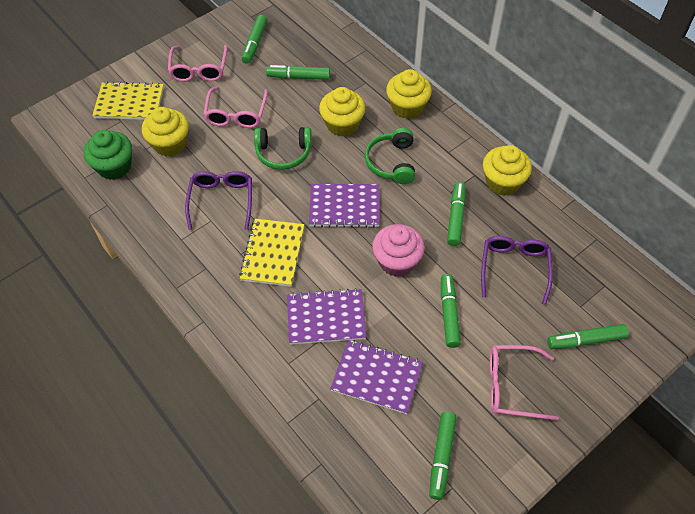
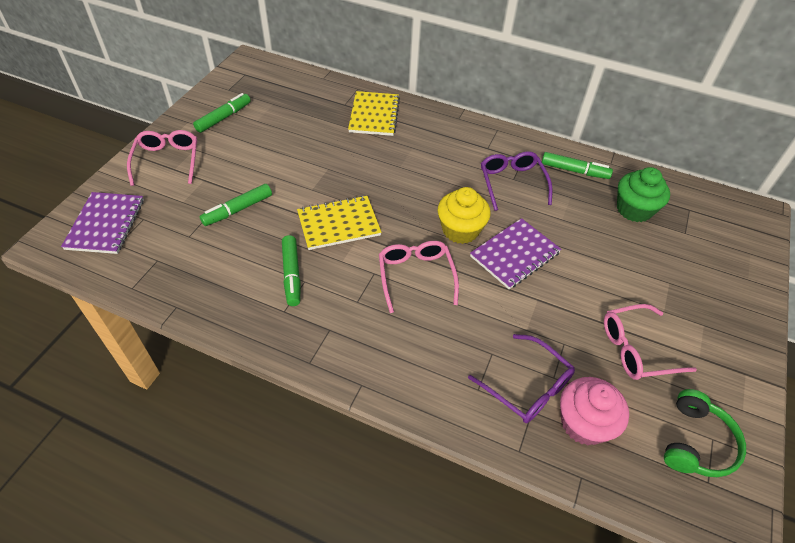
green headphones: [254,127,312,170] [365,128,415,184] = 2 -> [664,389,746,477] = 1
green marker: [241,15,267,64] [266,65,330,80] [429,412,457,500] [441,274,461,348] [447,182,465,246] [547,324,629,349] = 6 -> [193,93,251,133] [200,184,272,226] [282,235,301,306] [542,152,613,179] = 4
purple notebook: [287,288,366,345] [309,184,380,228] [330,340,423,414] = 3 -> [61,192,144,254] [470,218,561,289] = 2
yellow cupcake: [142,107,189,157] [319,87,365,137] [386,69,432,119] [483,145,532,196] = 4 -> [438,187,491,244] = 1

